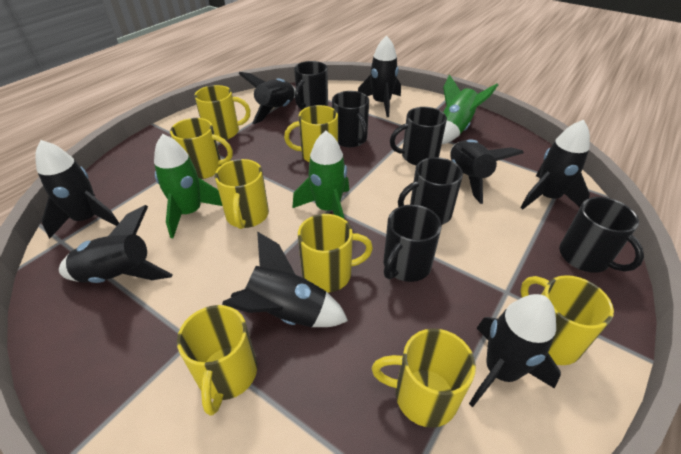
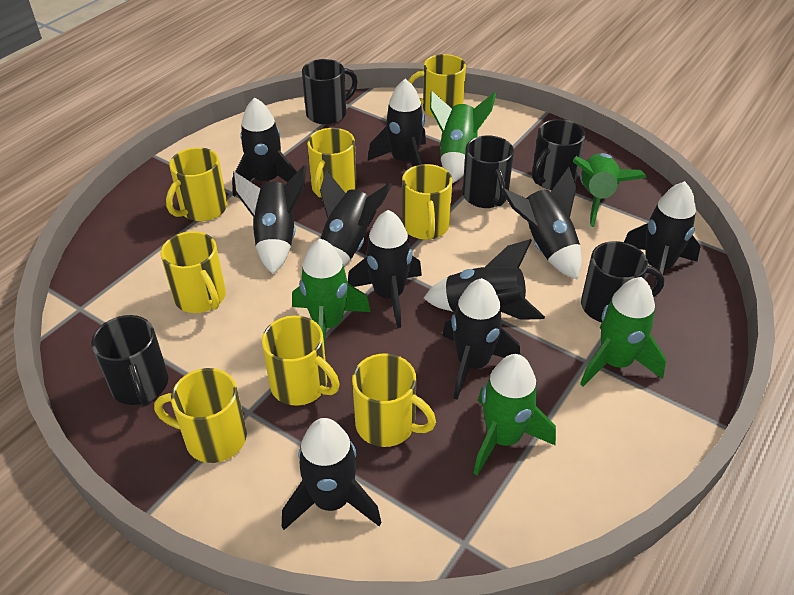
black mug: [294,61,328,110] [332,91,369,147] [384,205,442,282] [390,107,447,166] [398,157,463,225] [559,197,644,273] = 6 -> [91,315,168,406] [302,59,358,124] [463,135,514,208] [532,119,585,190] [581,241,664,322] = 5
black rocket: [35,140,119,239] [59,205,173,283] [222,231,348,327] [238,72,296,124] [358,36,401,117] [450,139,524,204] [469,294,561,407] [521,120,590,209] = 8 -> [232,97,297,197] [233,165,307,274] [282,418,382,530] [320,170,392,266] [347,210,422,328] [368,79,426,166] [424,239,545,320] [442,278,520,400] [501,167,582,279] [624,181,701,297] = 10
green rocket: [154,134,222,238] [292,131,349,218] [442,74,498,144] = 3 -> [292,238,371,347] [430,91,496,184] [473,354,556,475] [573,153,646,227] [580,277,666,386] = 5

